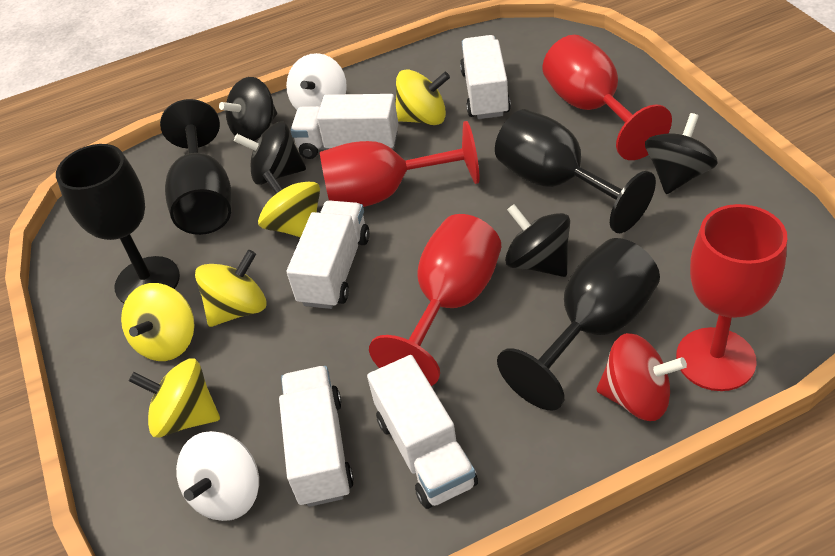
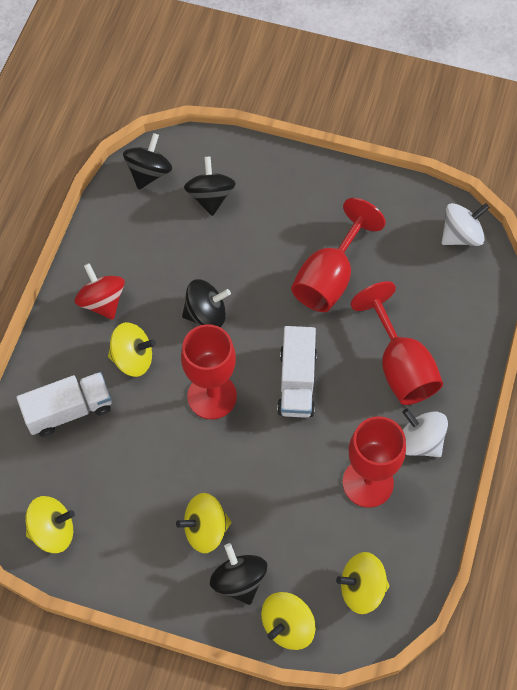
black goblet: [56,144,180,303] [160,99,232,235] [495,109,656,233] [497,238,660,411] = 4 -> none = 0
white truck: [279,366,354,507] [287,200,370,309] [290,94,398,159] [367,355,478,509] [460,35,511,119] = 5 -> [17,372,112,437] [277,326,317,418] = 2

